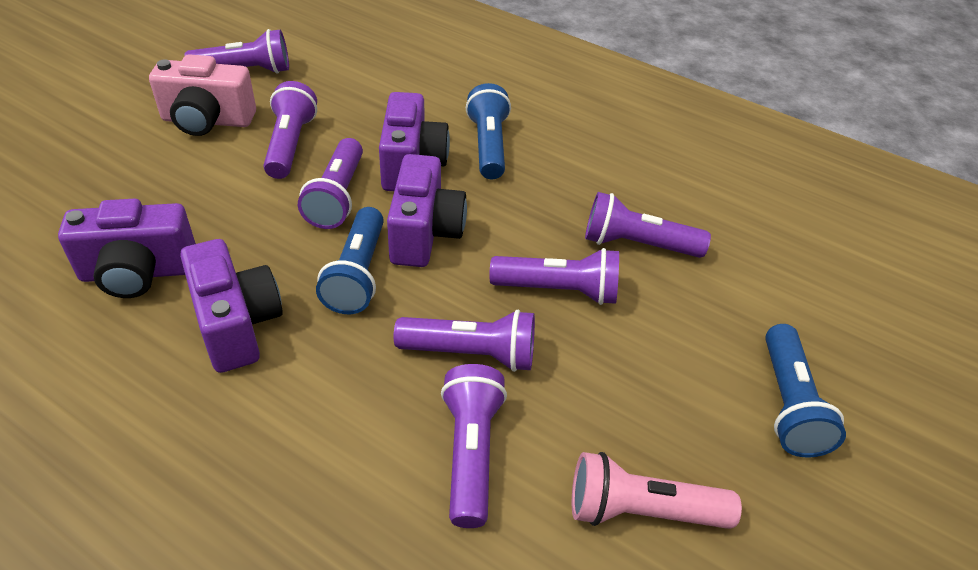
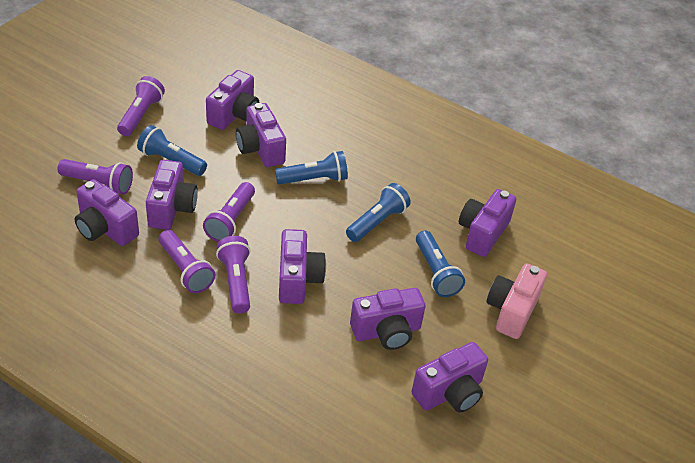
blue flashlight: [316,207,384,314] [466,83,511,179] [765,324,846,458] = 3 -> [137,125,207,176] [275,151,348,184] [346,183,411,242] [416,231,465,297] = 4
pink flashlight: [572,452,742,529] = 1 -> none = 0
purple camera: [58,199,196,298] [180,239,283,373] [379,92,450,191] [387,154,467,267] = 4 -> [75,179,139,246] [146,160,198,230] [206,70,259,130] [236,103,286,167] [279,229,326,304] [350,288,426,350] [411,342,488,413] [459,189,516,257] = 8
purple flashlight: [184,29,289,73] [263,81,317,179] [298,138,363,229] [394,310,535,372] [441,364,507,528] [489,248,619,305] [585,192,711,258] = 7 -> [57,159,133,194] [117,76,165,136] [159,230,215,293] [203,182,255,242] [216,236,250,313] = 5

